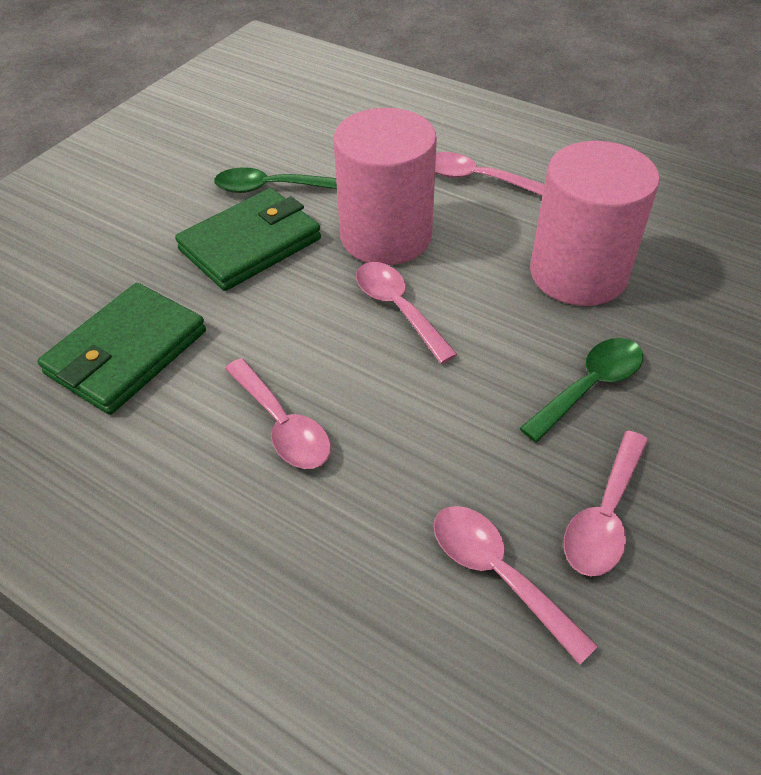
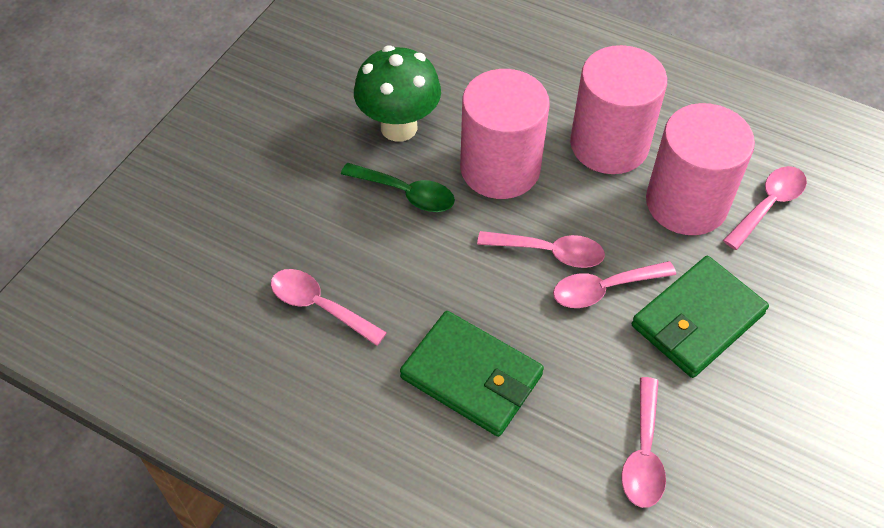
green mushroom: none = 0 -> [354,46,441,142] = 1
green spoon: [214,167,337,193] [519,338,643,442] = 2 -> [341,163,455,212] = 1
pink cylinder: [334,108,437,265] [530,141,660,306] = 2 -> [460,69,550,199] [570,45,667,174] [646,103,755,235] = 3

